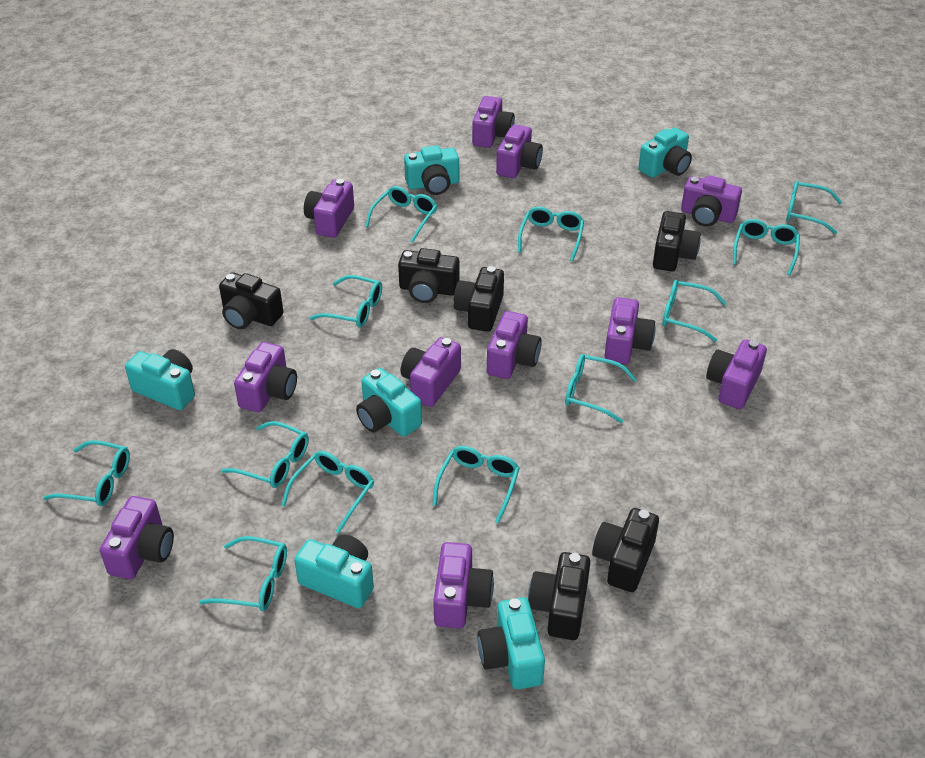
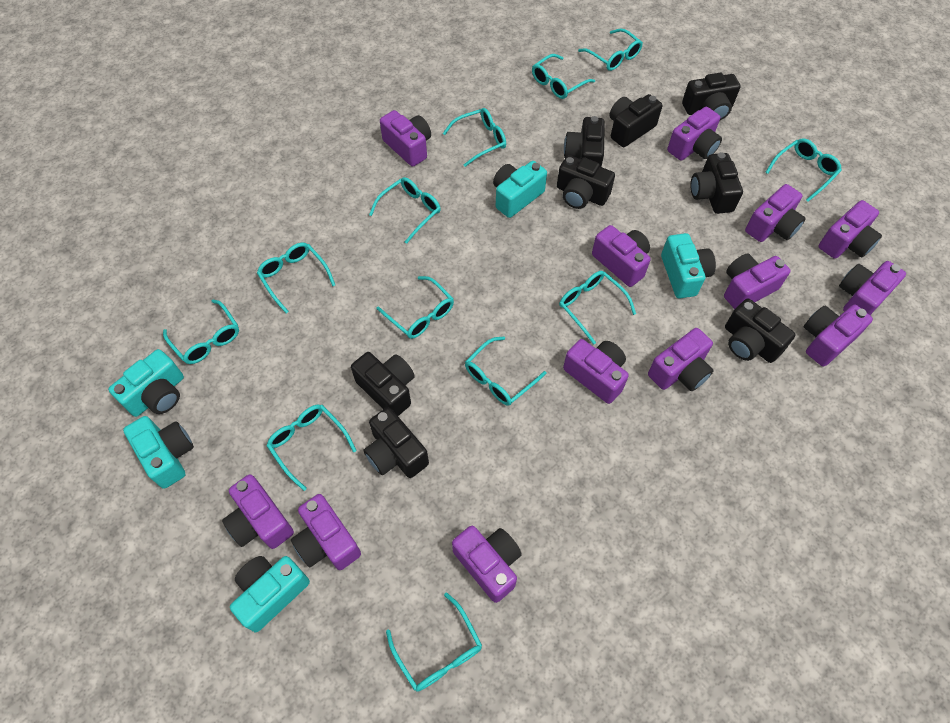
black camera: [219,272,283,329] [398,248,459,303] [453,266,504,332] [528,552,590,640] [592,508,659,592] [653,211,701,271] = 6 -> [351,352,415,416] [363,407,429,478] [557,155,615,209] [564,116,605,167] [609,94,662,147] [682,73,741,120] [691,152,743,214] [725,298,796,363] = 8
purple camera: [100,496,174,579] [234,342,297,412] [304,179,354,238] [401,337,461,407] [433,542,494,629] [472,96,515,148] [487,311,542,379] [496,124,543,178] [604,297,655,364] [681,175,742,227] [706,339,767,409] = 11 -> [222,474,294,549] [291,494,361,570] [380,110,431,167] [452,526,522,603] [563,339,629,404] [592,225,650,287] [648,328,713,391] [667,107,722,161] [724,254,791,309] [745,184,806,242] [804,305,873,367] [818,200,882,259] [839,261,906,315] = 13
turquoise camera: [125,349,195,410] [294,534,374,608] [356,368,422,437] [404,145,459,195] [478,597,545,690] [638,127,692,178] = 6 -> [108,349,184,417] [123,416,194,489] [230,556,310,632] [493,161,547,218] [661,233,716,298] = 5

